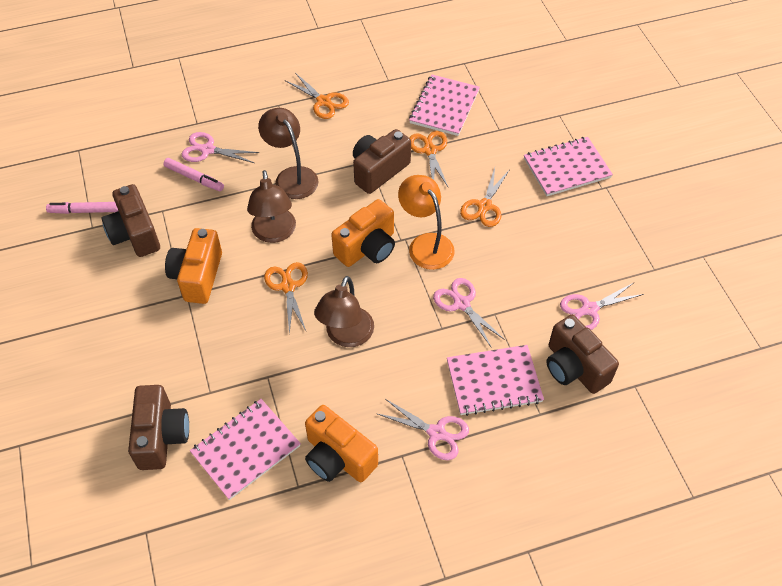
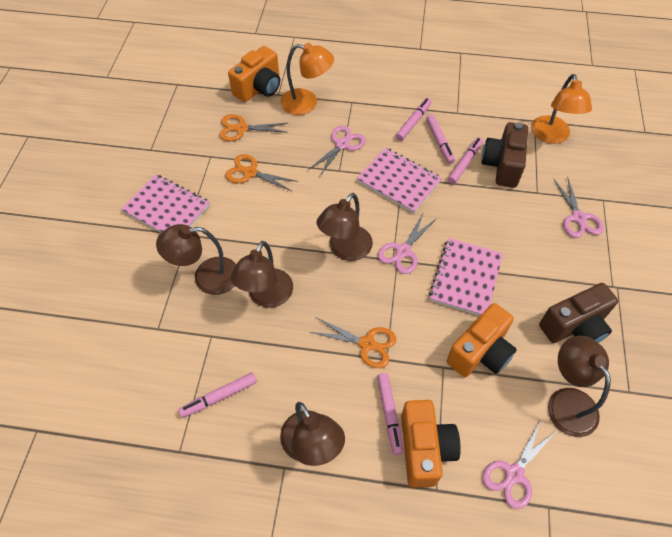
brown camera: [102,184,160,257] [128,385,189,470] [353,129,411,194] [546,315,619,394] = 4 -> [482,122,528,188] [539,283,618,343] = 2
brown lamp: [247,170,296,243] [258,108,319,199] [314,276,374,347] = 3 -> [156,224,236,295] [231,241,293,308] [280,402,345,466] [317,193,373,261] [548,336,611,437] = 5
orange lamp: [398,175,455,270] = 1 -> [280,43,334,115] [531,74,592,144] = 2
orange scissors: [264,262,308,334] [285,74,349,119] [409,131,449,188] [460,168,509,227] = 4 -> [219,114,288,141] [225,154,298,191] [310,318,397,368] = 3
pink marker: [46,202,118,214] [164,158,224,191] = 2 -> [178,373,257,418] [377,373,404,455] [396,98,431,141] [426,114,455,164] [448,138,483,184] = 5
pink notebook: [190,399,301,500] [409,75,480,136] [447,345,544,416] [524,137,613,196] = 4 -> [121,174,210,233] [356,147,442,213] [429,238,503,316] = 3

